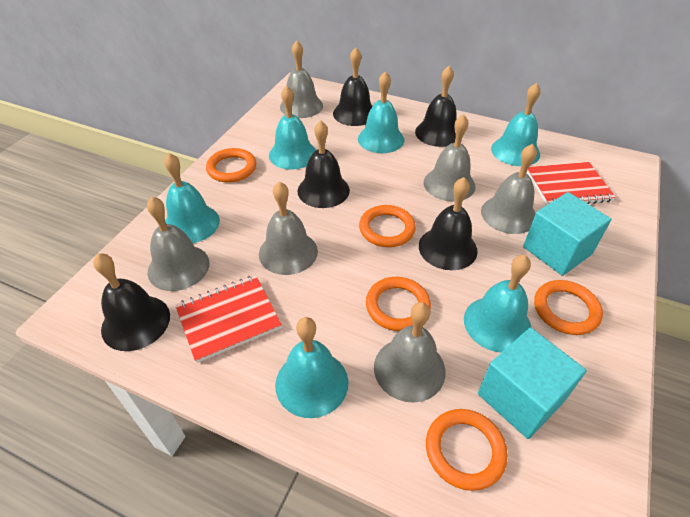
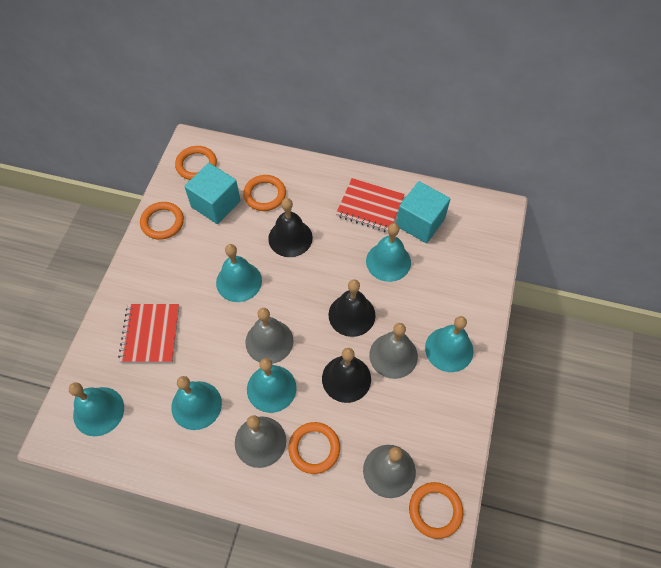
black bell: [93,253,170,351] [298,120,350,208] [333,48,372,126] [415,66,457,147] [419,177,478,270] = 5 -> [268,198,313,257] [322,348,371,403] [328,280,376,337] = 3
grey bell: [147,197,209,291] [259,181,318,275] [280,41,323,118] [374,302,446,403] [424,114,476,201] [481,144,537,234] = 6 -> [235,415,286,468] [245,308,293,364] [363,445,416,498] [369,323,418,379] = 4

